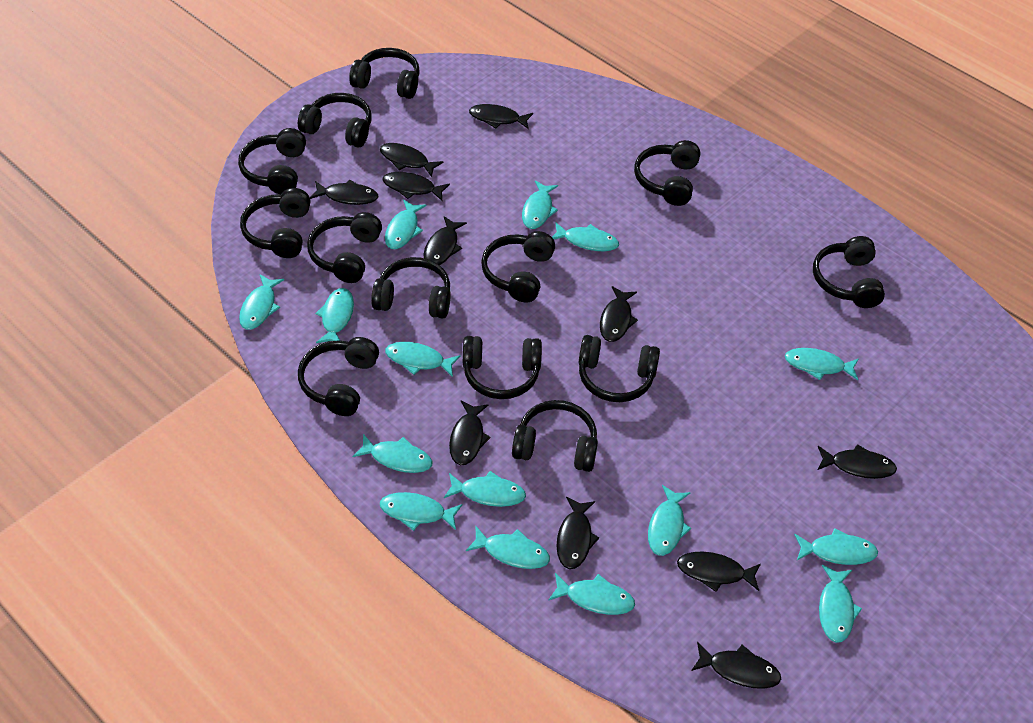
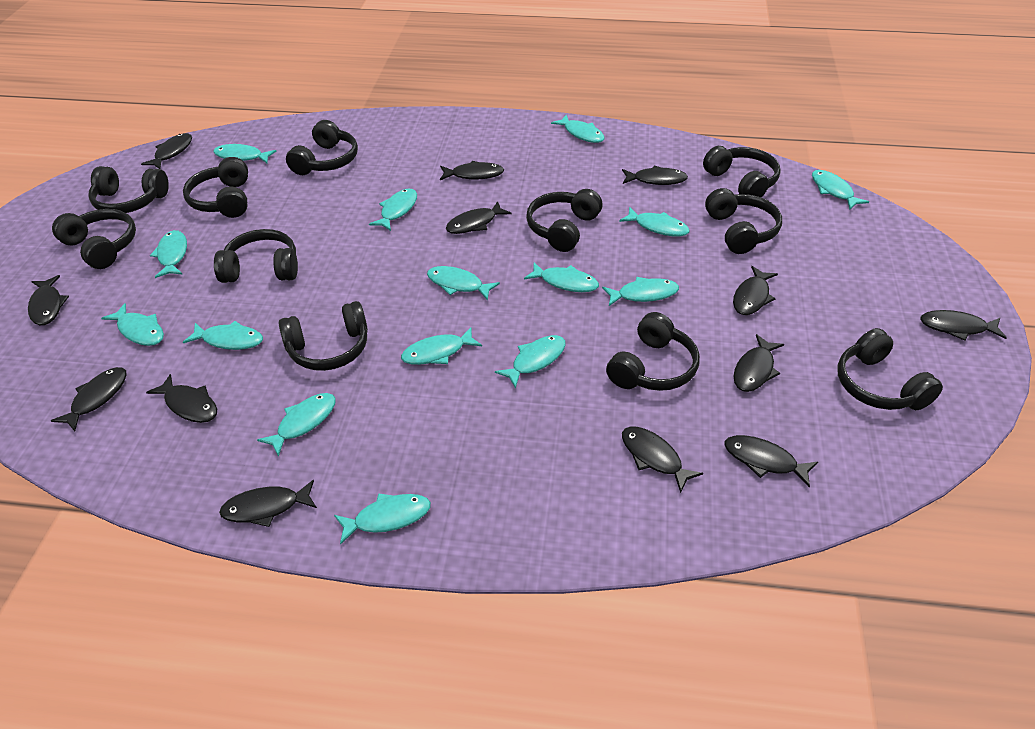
black fish: [310,180,378,205] [380,143,443,177] [383,172,450,201] [423,216,467,265] [449,400,491,465] [469,104,533,129] [557,497,599,569] [600,286,638,342] [677,551,761,592] [691,642,781,689] [818,444,897,479] = 11 -> [28,275,69,325] [51,367,126,431] [141,133,192,169] [146,374,217,423] [219,480,317,527] [440,161,504,180] [446,201,512,234] [622,166,688,185] [622,426,703,493] [725,435,818,487] [733,266,778,315] [733,334,784,392] [920,310,1007,341] = 13
black headphones: [238,128,306,194] [240,188,311,258] [298,93,372,147] [298,337,379,416] [307,212,382,283] [349,48,420,99] [371,257,451,319] [463,336,542,399] [481,231,555,302] [512,400,598,472] [579,335,660,402] [634,140,700,206] [813,236,885,308] = 13 -> [52,209,136,269] [88,166,169,213] [183,157,248,218] [214,229,298,283] [278,301,368,371] [286,120,358,175] [526,189,602,252] [606,312,700,391] [703,146,781,197] [705,188,782,254] [837,328,943,410] = 11

